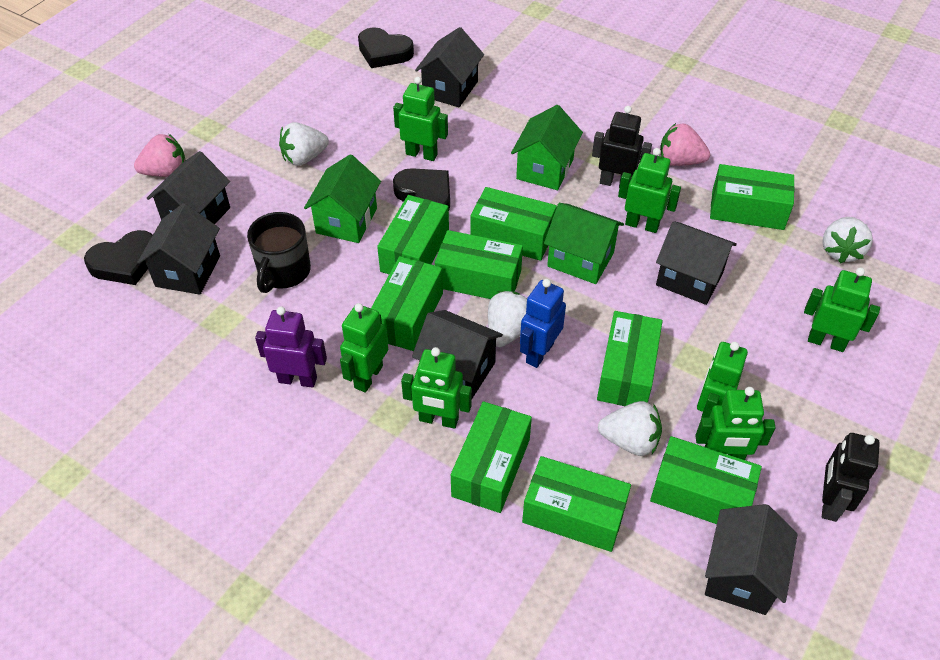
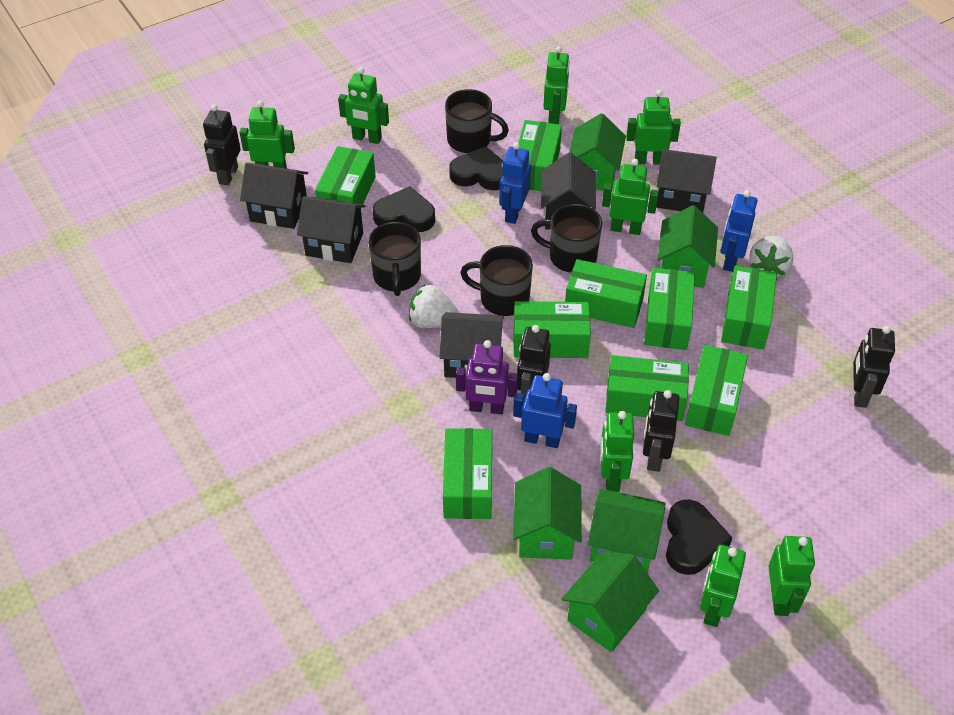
black house: [137,203,220,295] [146,151,230,224] [412,310,503,399] [415,27,484,107] [656,221,737,305] [705,504,798,615] = 6 -> [240,163,308,229] [297,196,365,263] [439,312,504,378] [541,152,596,230] [656,149,717,213] = 5
black mug: [247,212,311,293] = 1 -> [368,222,421,296] [445,89,509,153] [460,245,533,316] [531,204,602,273] = 4
black robot: [592,106,652,188] [822,433,880,522] = 2 -> [203,105,241,185] [517,325,551,400] [643,390,679,472] [853,326,895,408] = 4
blue robot: [520,279,566,368] = 1 -> [499,142,531,224] [513,373,577,448] [721,190,757,272] = 3
green house: [304,154,381,243] [511,105,583,190] [544,203,624,284] = 3 -> [513,467,582,560] [562,551,659,652] [569,113,626,191] [588,489,665,573] [658,205,718,288] = 5
green robot: [340,303,388,392] [393,77,448,161] [401,347,472,429] [618,148,681,233] [695,387,776,460] [697,342,748,418] [804,268,880,352] = 7 -> [239,101,295,169] [338,67,389,144] [543,46,570,124] [600,411,634,492] [602,159,659,235] [626,90,681,164] [700,545,746,627] [769,536,815,616] = 8
pink strawberry: [134,134,186,177] [660,123,710,166] = 2 -> none = 0
white strawberry: [279,122,329,166] [488,291,527,347] [598,401,662,456] [823,217,873,264] = 4 -> [409,284,460,328] [749,236,794,277] = 2

